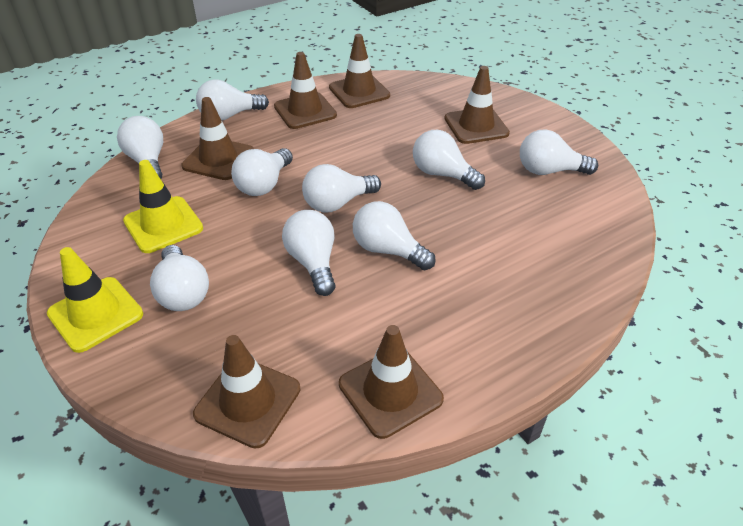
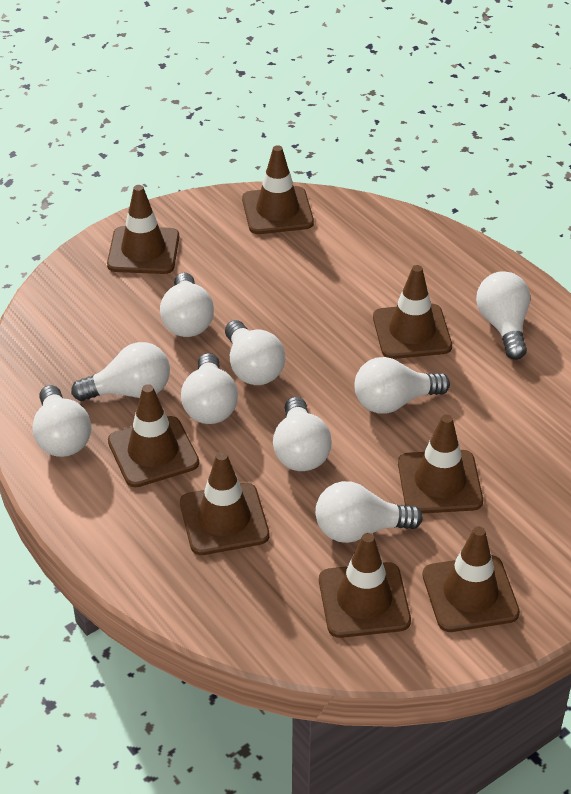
brown traffic cone: [181,97,254,180] [193,335,300,449] [274,52,337,129] [329,34,390,108] [339,325,444,439] [444,66,510,144] = 6 -> [107,185,179,274] [108,384,199,487] [180,452,269,555] [242,145,314,234] [319,533,411,638] [373,265,452,359] [398,415,483,514] [422,526,520,632] = 8
yellow traffic cone: [47,247,143,353] [123,160,203,253] = 2 -> none = 0

